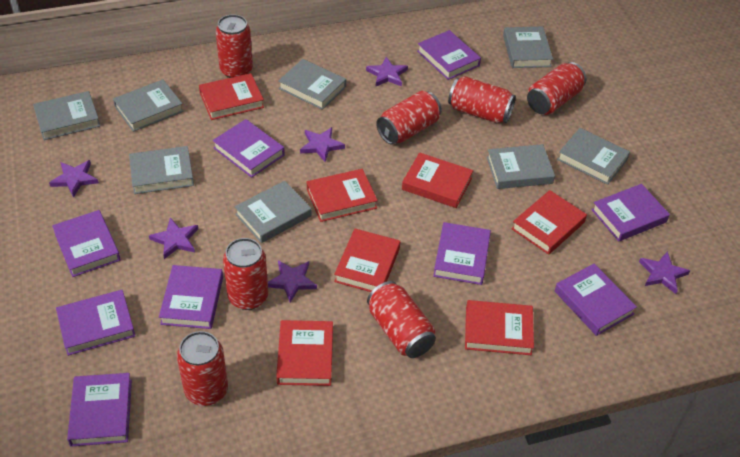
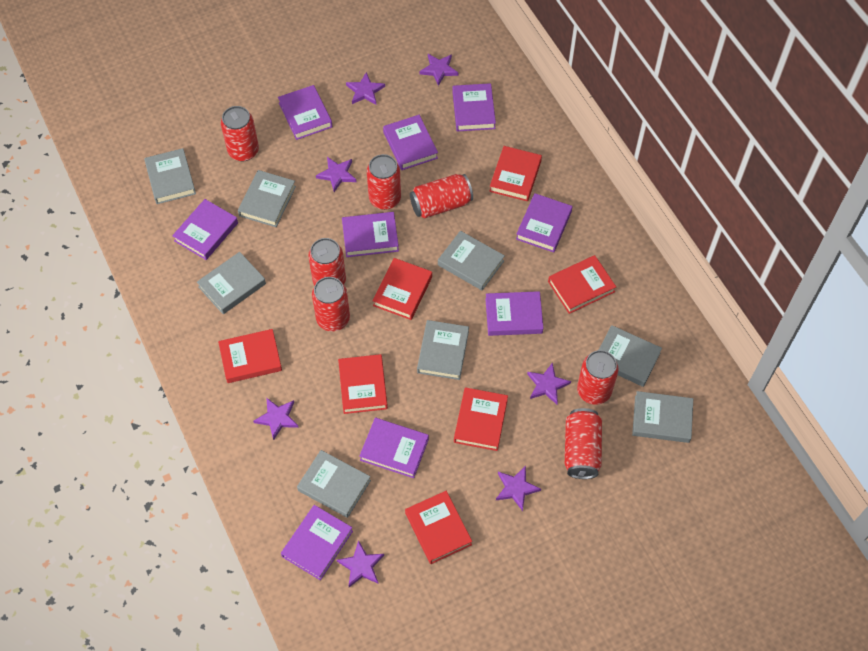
purple star: [49,160,99,198] [149,218,198,259] [268,260,317,303] [300,127,345,162] [366,57,408,86] [639,251,690,294] = 6 -> [253,398,299,440] [316,157,356,192] [337,540,384,587] [346,72,385,105] [419,54,458,86] [496,466,541,511] [527,362,571,404] = 7

